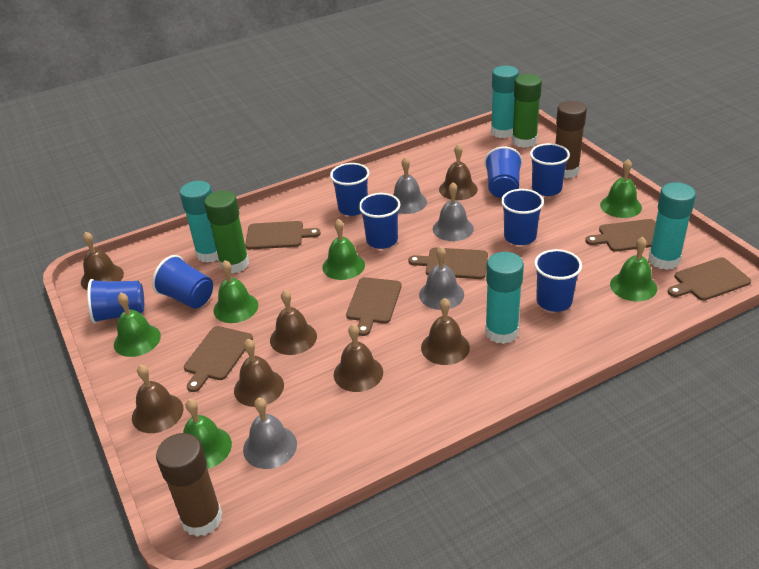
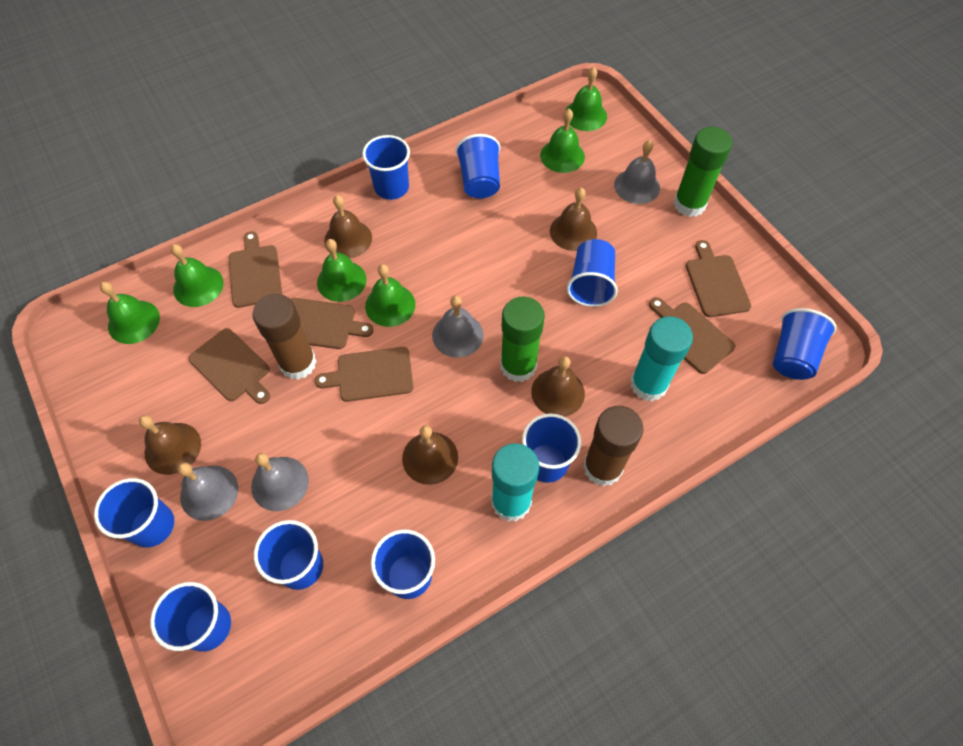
blue cup: [87,279,144,323] [152,255,213,309] [330,163,370,216] [359,193,401,249] [484,147,522,198] [501,189,544,245] [530,143,570,196] [534,249,582,312] = 8 -> [94,478,174,548] [150,582,231,652] [254,520,323,590] [362,135,410,200] [371,529,435,599] [456,134,500,199] [522,414,581,483] [567,239,618,307] [773,308,837,380] = 9
brown bell: [81,232,124,290] [132,364,183,433] [234,339,284,407] [270,290,317,355] [334,324,383,392] [421,298,470,365] [439,144,478,200] = 7 -> [139,415,201,475] [324,195,372,258] [402,425,458,485] [531,356,585,417] [550,187,597,251] = 5
turquoise glue stick: [180,181,219,263] [485,252,524,344] [491,66,519,138] [648,182,696,270] = 4 -> [491,443,539,522] [631,316,693,401] = 2

